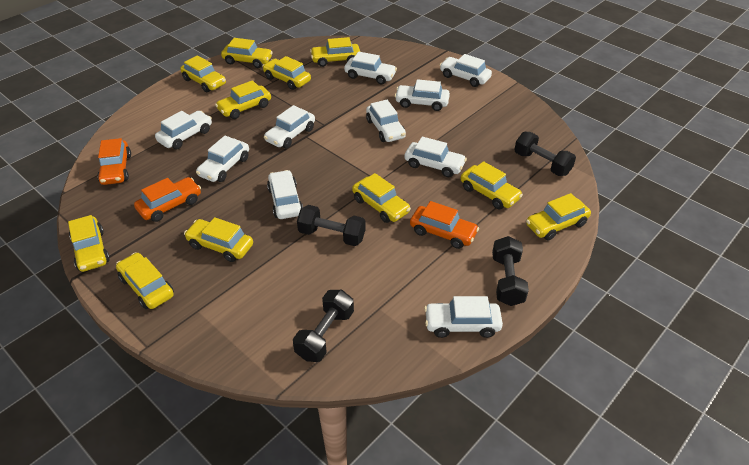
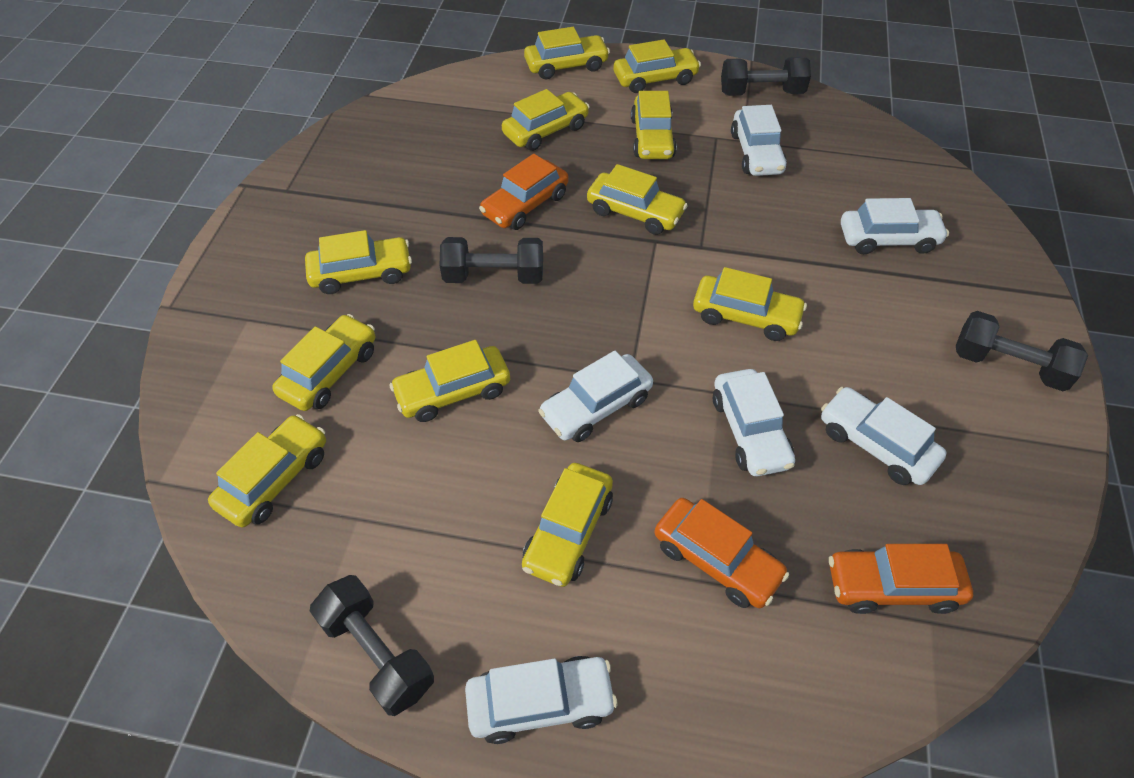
white car: [155,111,212,149] [196,136,249,182] [264,105,315,148] [267,170,303,219] [344,52,397,84] [366,100,406,142] [395,79,450,111] [405,137,467,177] [424,296,503,338] [440,54,492,87] = 10 -> [465,656,617,744] [538,351,653,442] [713,369,795,476] [731,105,787,176] [821,387,946,485] [841,198,949,254] = 6

